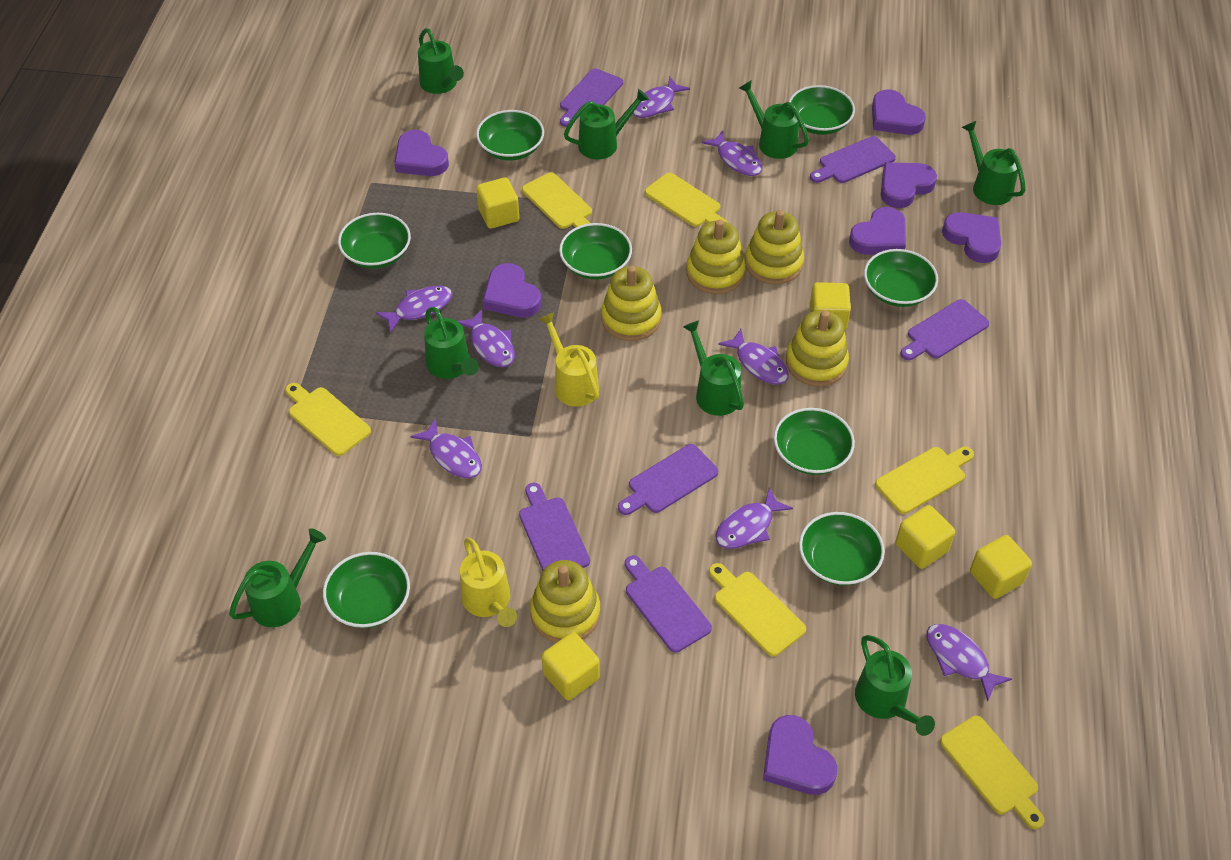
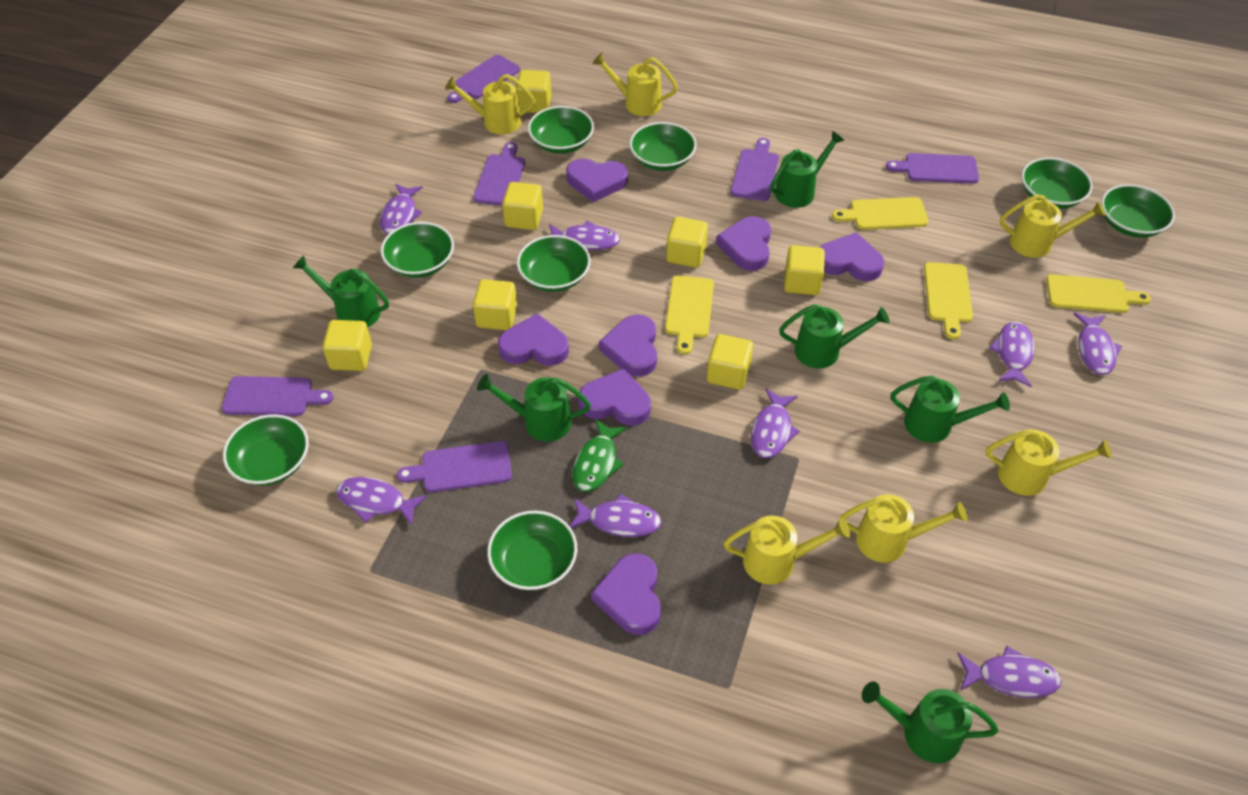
green fish: none = 0 -> [572,419,627,492] = 1
green watering can: [229,528,326,627] [418,28,464,94] [424,307,479,379] [564,89,649,159] [683,320,744,416] [739,80,809,159] [855,635,935,736] [962,121,1026,205] = 8 -> [293,255,389,327] [477,374,591,442] [770,131,845,208] [779,304,889,369] [862,681,999,763] [891,375,1010,443] = 6
yellow cube: [476,177,519,229] [542,632,600,700] [809,282,851,331] [895,505,955,569] [970,535,1032,599] = 5 -> [322,320,372,371] [473,279,517,330] [502,182,543,230] [516,70,552,113] [666,217,708,268] [707,334,753,390] [784,245,825,295] = 7
yellow cutting board: [285,383,371,456] [522,172,592,229] [645,173,728,227] [709,563,806,657] [875,447,974,514] [940,716,1044,829] = 6 -> [665,276,714,354] [832,197,929,230] [924,262,973,339] [1046,274,1151,313] = 4
yellow stacking toy: [530,560,600,643] [601,266,662,341] [686,220,746,294] [745,210,804,285] [786,310,849,387] = 5 -> none = 0
yellow watering can: [460,538,517,627] [539,312,599,406] = 2 -> [445,74,536,134] [593,53,678,116] [724,516,850,585] [840,494,967,563] [986,429,1112,496] [1000,194,1105,258] = 6

